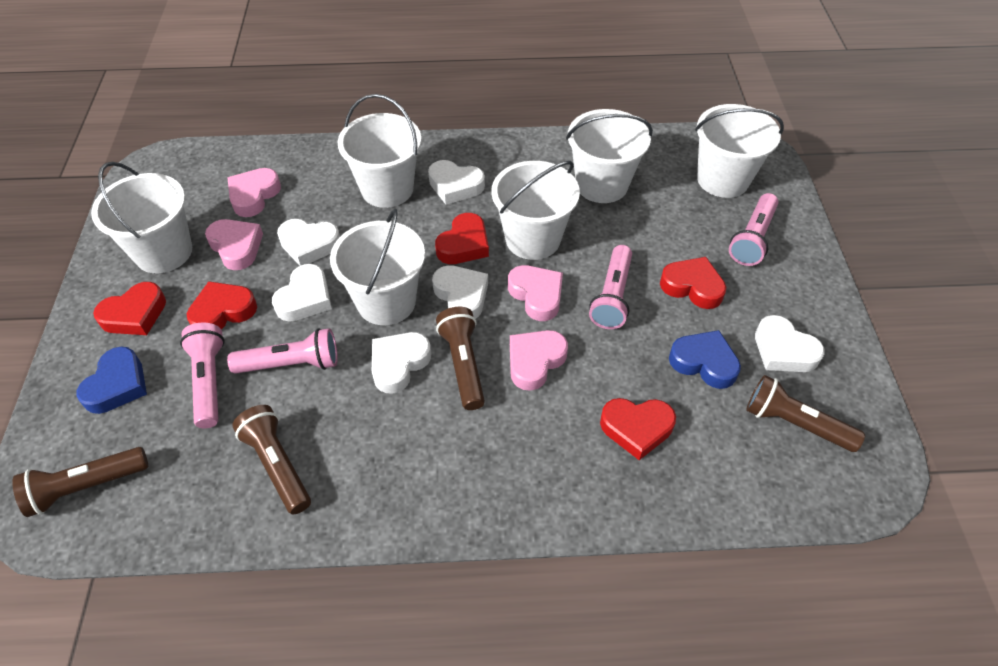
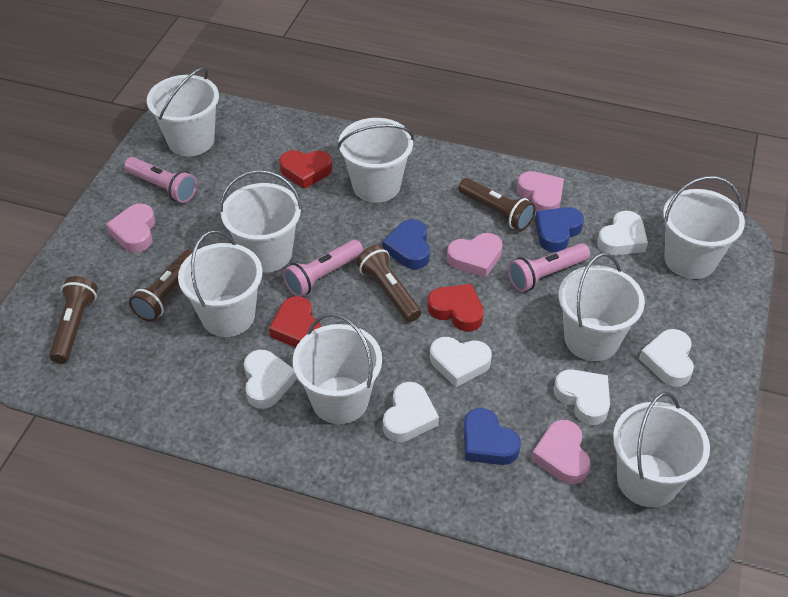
blue heart: [76,347,147,414] [669,330,741,389] = 2 -> [383,219,430,269] [464,408,521,465] [535,207,584,252] = 3
pink flashlight: [180,323,225,428] [227,328,338,374] [589,245,632,329] [729,193,779,266] = 4 -> [124,157,197,203] [283,240,363,297] [508,243,590,292] = 3
red heart: [93,282,166,335] [187,281,257,330] [435,213,489,264] [600,398,676,460] [660,257,726,309] = 5 -> [269,296,321,347] [279,150,332,189] [428,284,484,332] = 3
white bucket: [91,162,192,273] [330,209,425,325] [338,94,421,208] [492,161,580,260] [566,109,653,203] [695,104,784,198] = 6 -> [147,67,219,156] [178,230,263,337] [220,170,302,273] [293,313,382,424] [337,118,414,203] [559,253,645,361] [613,392,710,507] [663,176,745,279] = 8

